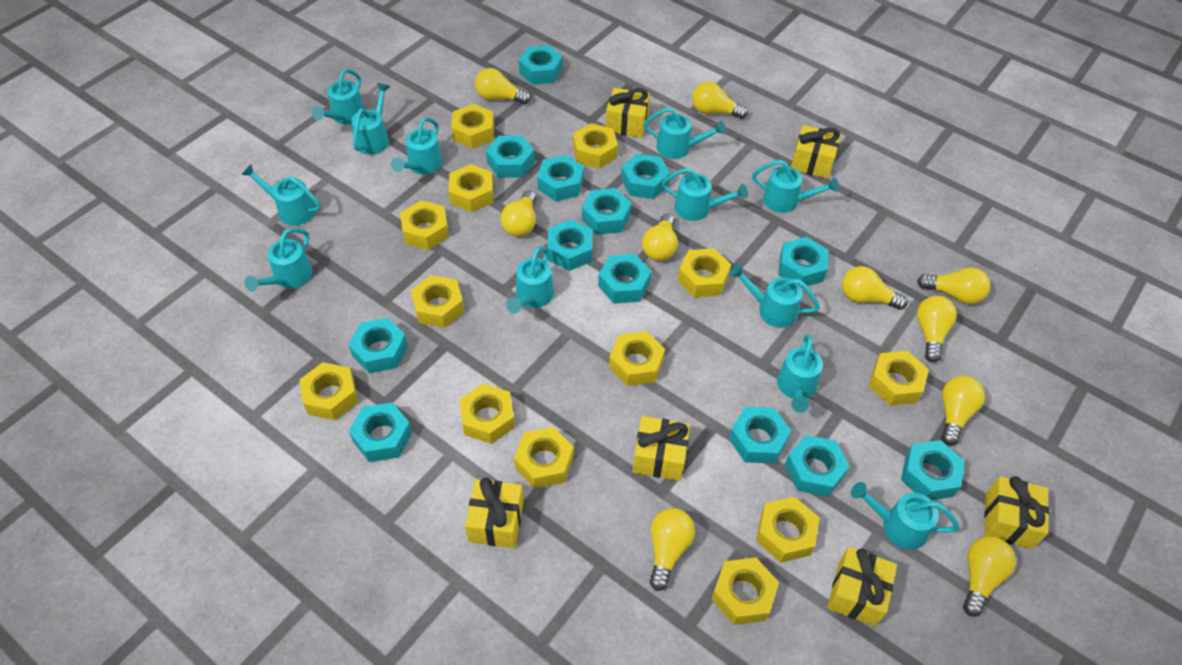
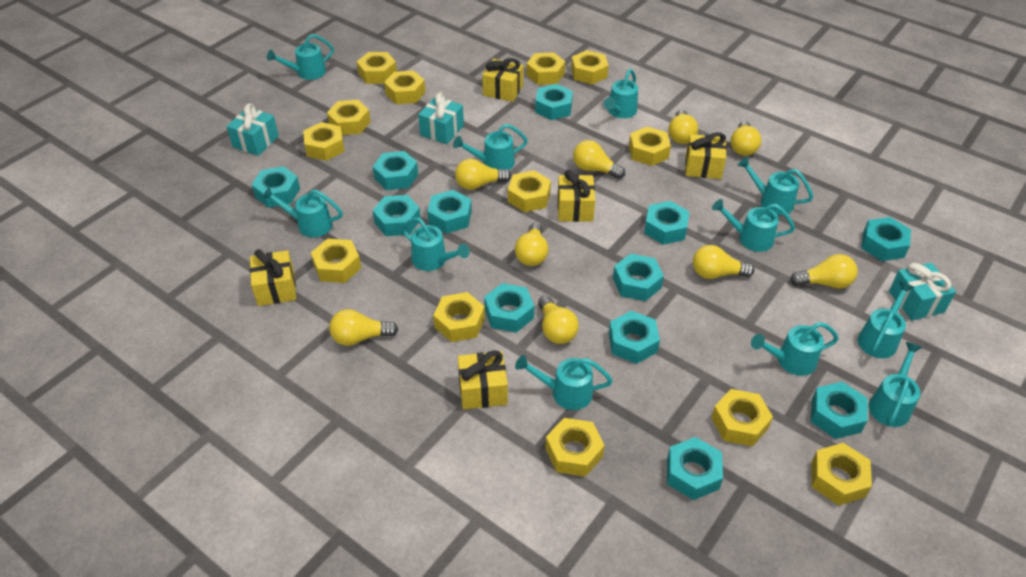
turquoise gift: none = 0 -> [227,103,279,156] [418,92,464,144] [889,263,956,321] = 3
turquoise nut: [349,318,408,373] [349,402,412,462] [486,135,535,178] [519,45,563,85] [537,155,584,201] [547,220,593,271] [582,188,631,235] [598,254,651,303] [621,154,670,199] [729,407,791,464] [778,237,828,288] [785,435,850,497] [901,440,965,500] = 13 -> [251,166,300,208] [372,195,421,236] [373,151,418,190] [427,190,472,234] [484,283,534,333] [535,84,573,120] [609,311,660,364] [613,254,664,301] [644,201,689,245] [667,437,723,500] [811,382,868,439] [861,217,911,261] = 12
turquoise watering can: [241,165,321,225] [245,228,313,292] [312,69,365,125] [351,83,390,155] [391,117,443,174] [506,246,554,313] [644,107,726,159] [662,168,748,221] [729,264,820,328] [752,160,839,213] [777,334,823,413] [851,482,959,550] = 12 -> [262,187,343,237] [267,34,334,80] [402,217,470,271] [453,124,528,170] [515,355,613,410] [604,69,638,118] [712,199,795,252] [738,157,813,215] [751,322,839,376] [858,281,915,358] [869,342,923,427] = 11
yellow gift: [465,478,524,548] [606,88,650,138] [633,416,690,481] [791,125,841,179] [827,547,897,627] [984,476,1049,549] = 6 -> [250,249,296,306] [458,350,508,409] [482,58,523,102] [558,170,595,222] [685,132,727,179] = 5
yellow light bulb: [475,68,531,104] [501,190,536,237] [642,213,678,261] [650,508,695,591] [692,82,748,119] [842,266,908,310] [917,268,990,304] [917,296,957,363] [941,376,985,446] [963,536,1016,617] = 10 -> [329,309,398,346] [455,159,511,190] [515,223,549,266] [538,296,579,344] [573,140,625,179] [668,110,698,144] [693,245,754,279] [731,121,761,156] [790,254,858,289] = 9

